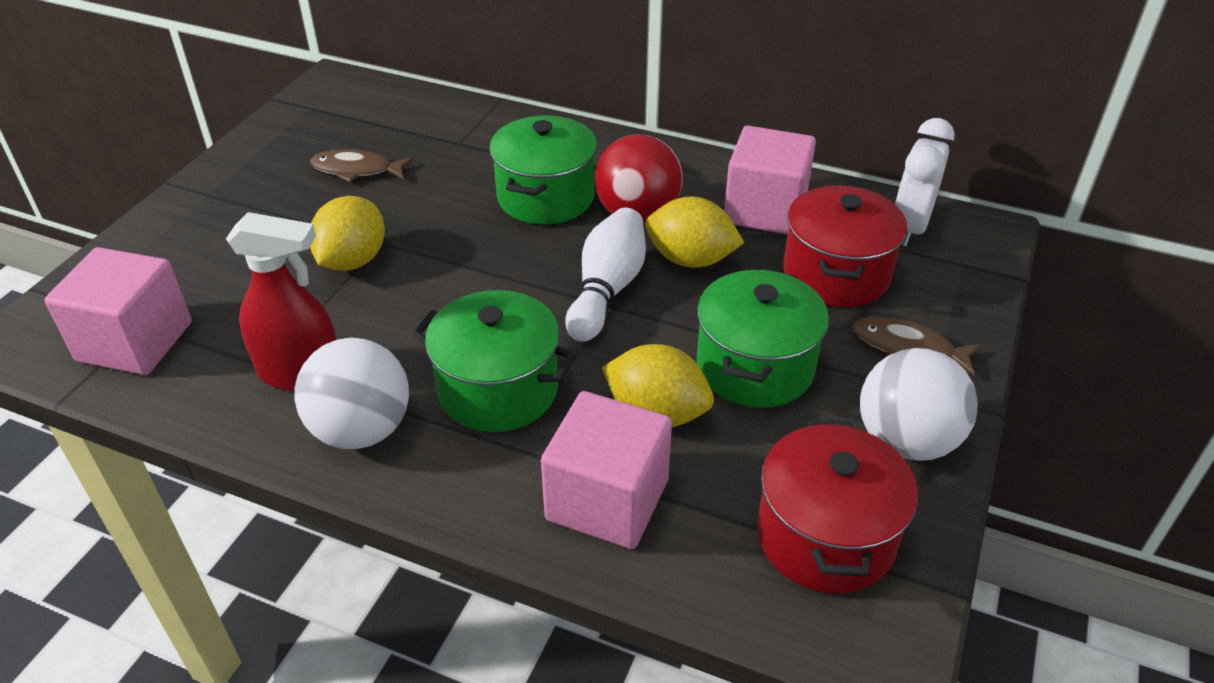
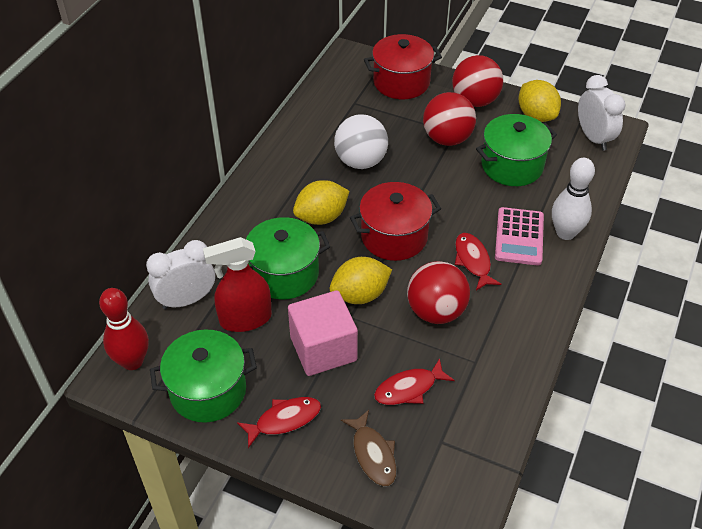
brown fish: [310,149,414,182] [853,316,981,376] = 2 -> [341,410,397,486] = 1
pink calculator: none = 0 -> [495,207,544,266] = 1
pink cube: [45,247,192,375] [541,391,672,549] [724,126,816,235] = 3 -> [288,290,358,376] = 1
red ball: [595,134,683,223] = 1 -> [407,261,470,324] [423,92,476,146] [452,55,503,107] = 3
red bowling pin: none = 0 -> [99,288,149,370] = 1
red fish: none = 0 -> [237,397,321,448] [374,358,454,405] [455,233,501,291] = 3
white ball: [295,338,409,449] [860,348,978,461] = 2 -> [334,114,388,169] = 1
white clock: [895,118,955,246] = 1 -> [146,240,215,309] [578,75,625,151] = 2

